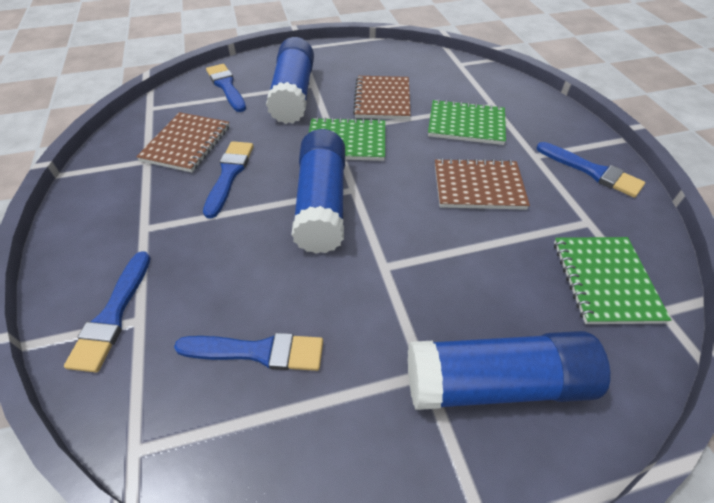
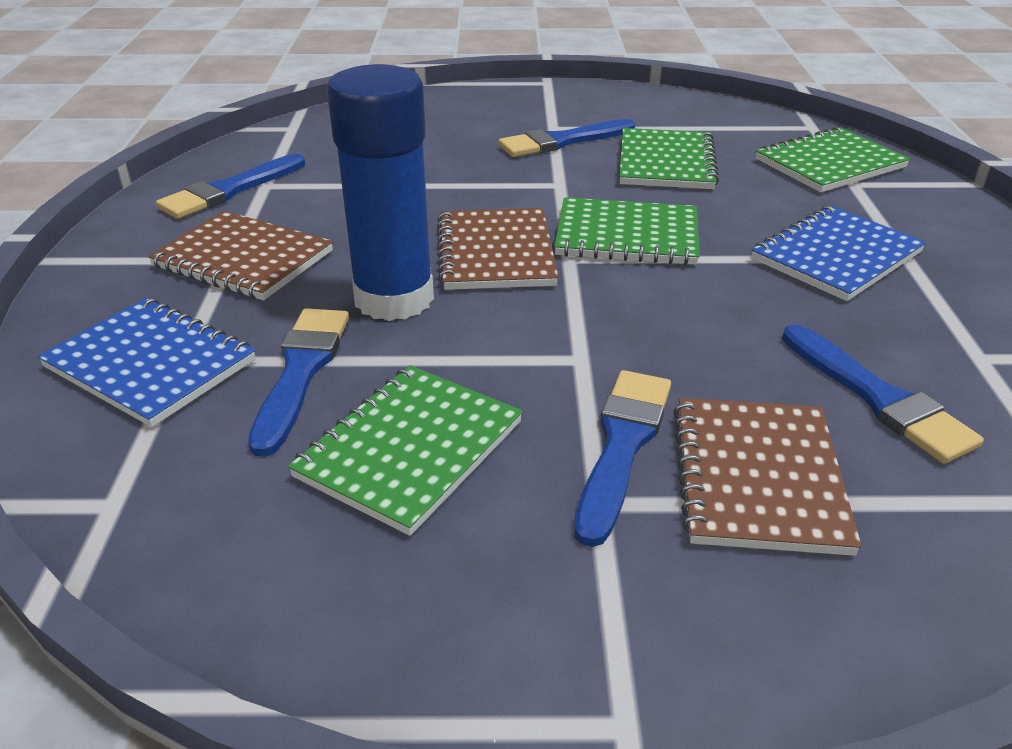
blue glue stick: [266,37,314,124] [292,129,345,254] [408,331,610,410] = 3 -> [327,64,434,321] = 1
blue notebook: none = 0 -> [37,298,256,427] [751,205,926,301] = 2
green notebook: [309,117,385,161] [428,99,506,145] [554,237,671,324] = 3 -> [288,365,523,536] [554,197,700,265] [619,128,719,189] [756,127,910,192] = 4

